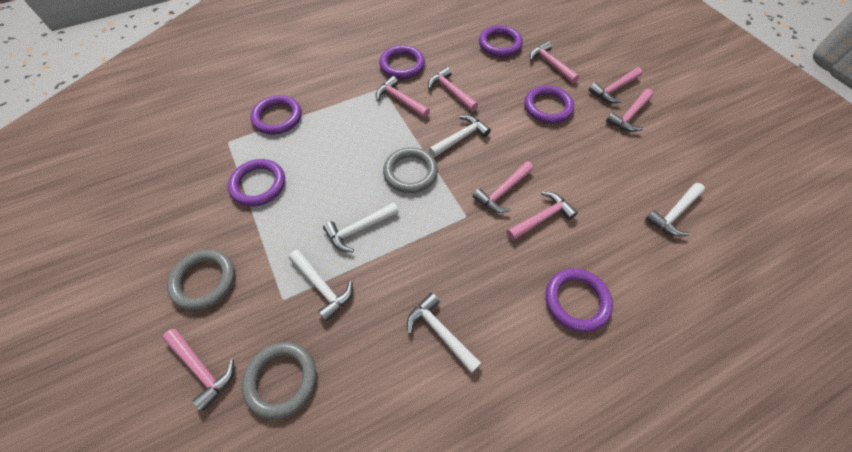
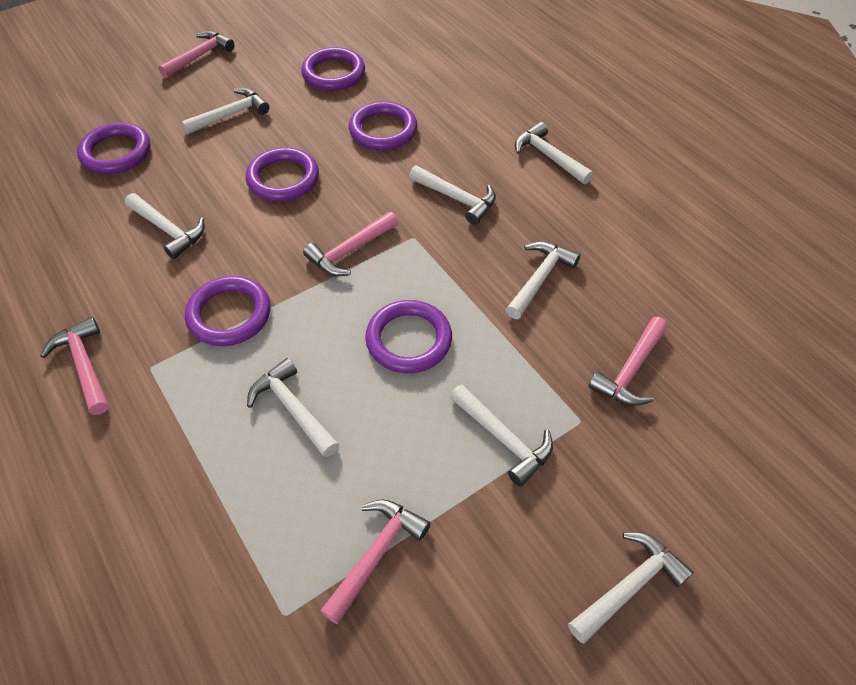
grey ring: [167,250,235,310] [242,342,316,419] [383,147,438,193] = 3 -> none = 0
pink hammer: [162,329,234,411] [376,76,430,118] [428,67,478,111] [473,161,534,213] [507,192,578,241] [529,41,579,83] [589,67,643,103] [606,89,654,132] = 8 -> [40,317,109,415] [158,31,234,78] [303,212,398,276] [320,500,430,624] [588,317,668,406] = 5
white hammer: [289,250,353,321] [323,202,399,252] [407,292,481,373] [429,115,491,157] [645,183,705,236] = 5 -> [125,193,205,259] [181,88,269,134] [247,358,339,458] [409,166,496,225] [450,384,553,487] [506,241,580,319] [515,122,593,184] [568,532,694,643] = 8

